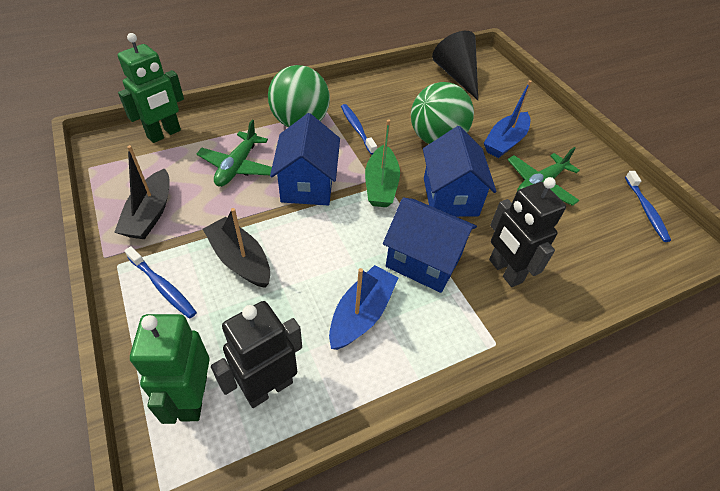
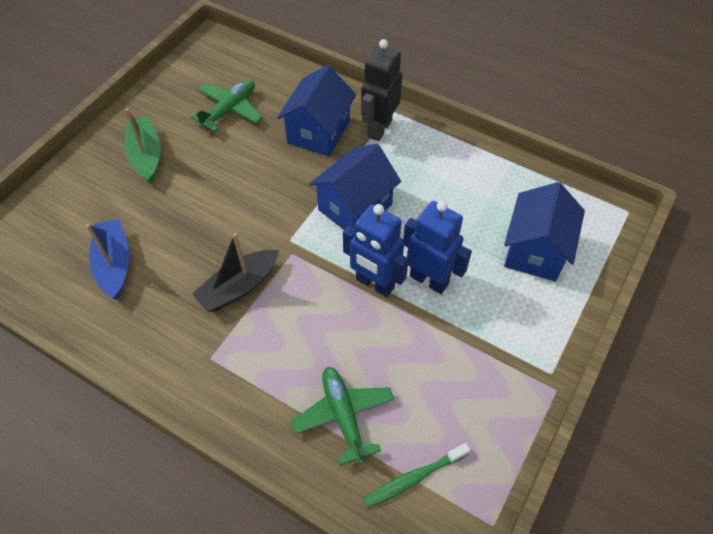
black boat: [114,145,170,239] [203,208,270,288] = 2 -> [192,233,279,312] = 1
black cone: [432,31,478,100] = 1 -> none = 0
black robot: [211,301,302,408] [489,177,566,287] = 2 -> [361,39,402,141] = 1
blue boat: [329,265,399,350] [484,80,532,158] = 2 -> [86,219,129,299] = 1
blue robot: none = 0 -> [343,204,409,297] [403,201,472,294] = 2
blue toothbrush: [124,246,197,318] [341,104,377,155] [625,171,671,242] = 3 -> none = 0
green ball: [268,65,330,127] [411,82,474,144] = 2 -> none = 0
green robot: [117,33,184,143] [130,314,210,424] = 2 -> none = 0
green toothbrush: none = 0 -> [363,443,470,508] = 1

